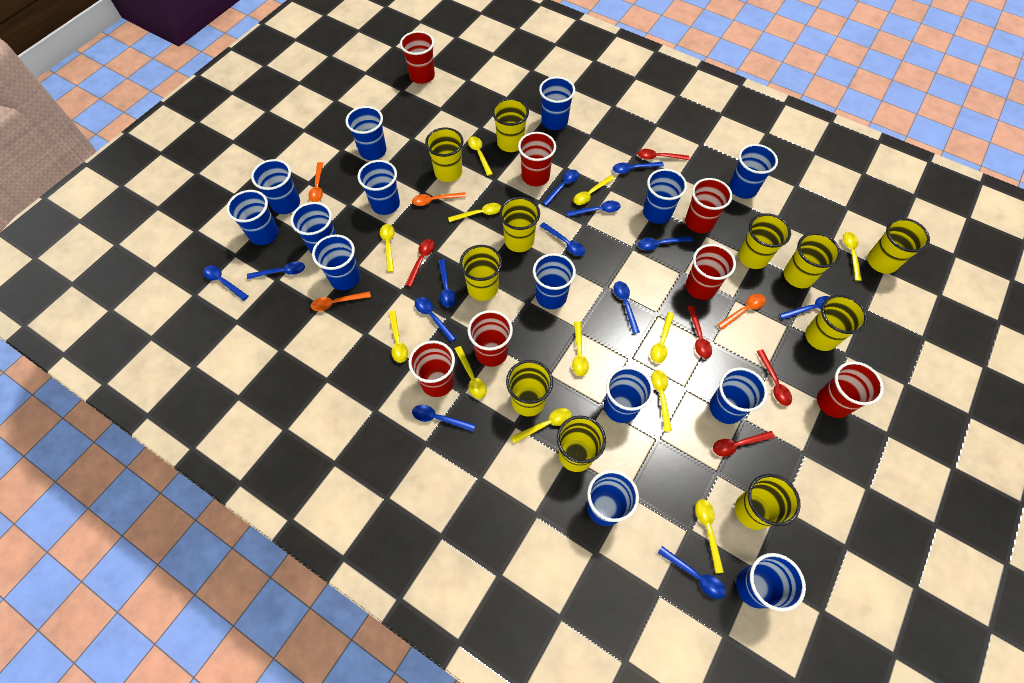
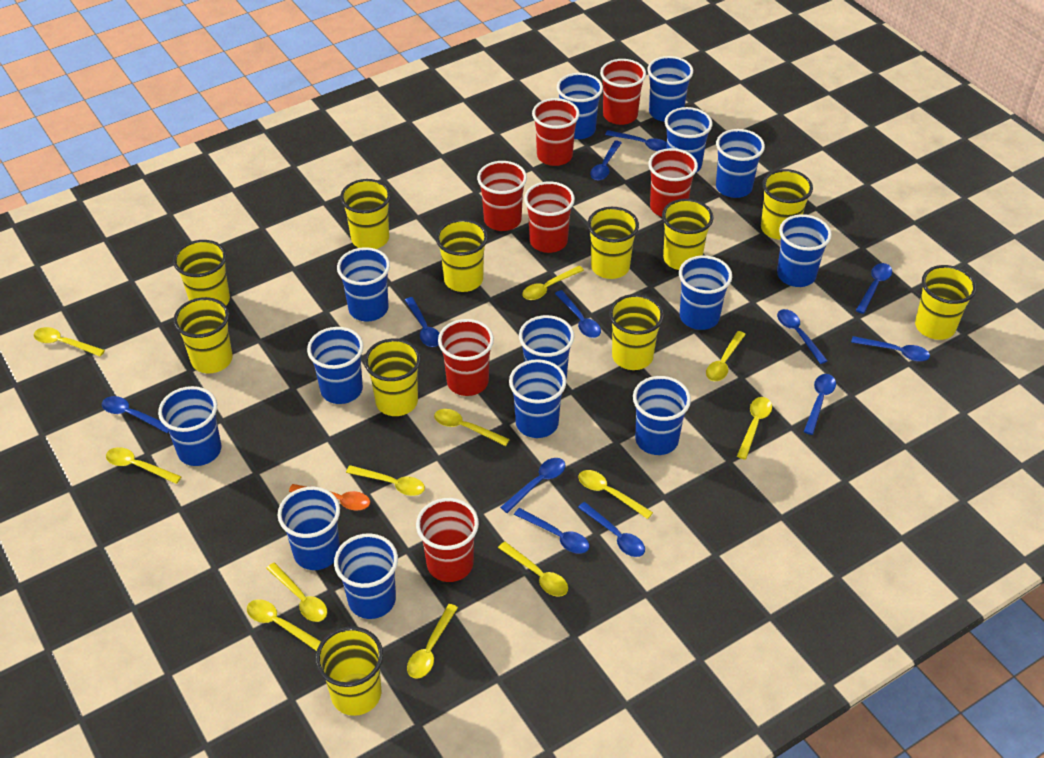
blue spoon: [203,266,248,301] [247,262,305,279] [412,405,475,432] [415,297,456,342] [438,259,456,307] [540,222,585,256] [542,170,579,206] [566,201,620,217] [613,162,664,174] [613,281,640,334] [638,236,693,251] [658,546,726,599] [779,296,829,320] = 13 -> [102,396,169,433] [405,297,440,347] [500,458,566,513] [514,508,589,554] [555,290,601,338] [578,502,645,557] [590,141,621,181] [605,130,667,151] [777,309,828,364] [804,374,836,435] [851,336,930,361] [856,263,892,314] = 12
orange spoon: [308,162,323,202] [311,291,371,311] [412,192,466,206] [717,294,766,330] = 4 -> [289,484,370,510] = 1
red spoon: [405,239,435,287] [638,149,689,160] [688,306,712,359] [713,431,775,457] [757,350,792,406] = 5 -> none = 0

